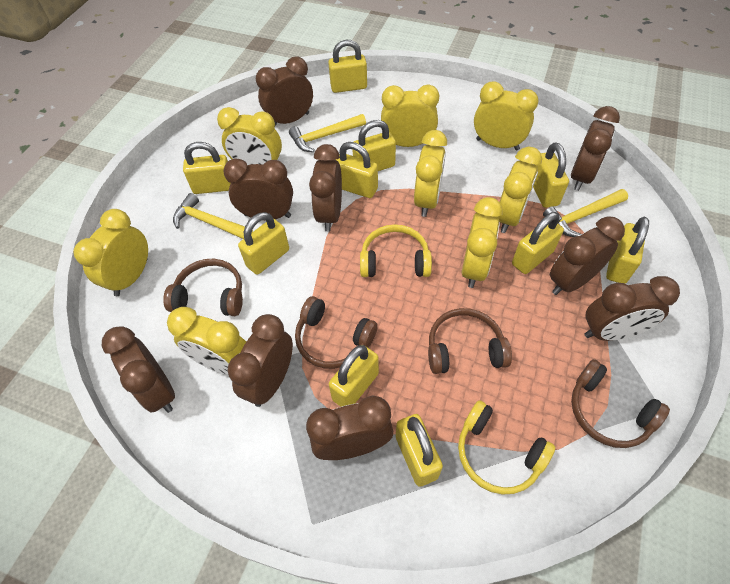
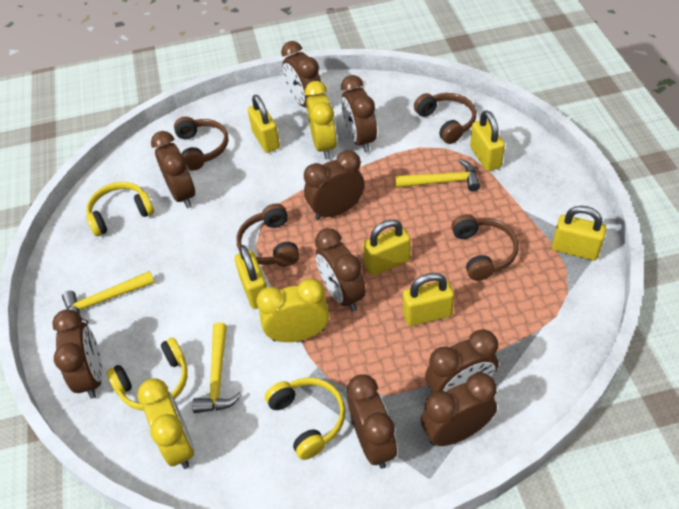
yellow clock: [73,209,148,296] [167,307,246,375] [217,107,282,165] [381,85,439,147] [414,130,447,217] [462,197,503,288] [474,81,539,150] [498,147,542,233] = 8 -> [137,378,194,469] [256,278,329,342] [305,81,337,159] = 3
yellow headphones: [360,224,432,277] [458,400,555,495] = 2 -> [86,182,154,236] [107,338,188,410] [265,377,346,460] = 3
yellow padlock: [183,142,230,194] [238,212,289,275] [328,40,367,93] [329,345,379,407] [336,142,378,198] [352,120,396,171] [396,414,443,487] [512,212,564,274] [533,142,569,208] [606,217,649,284] = 10 -> [235,245,267,309] [248,95,280,153] [363,219,411,276] [403,273,454,326] [470,110,505,171] [552,206,607,260] = 6

